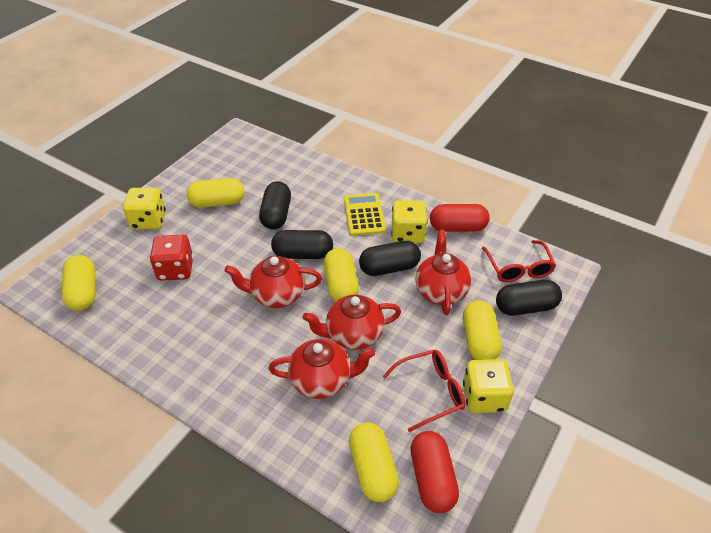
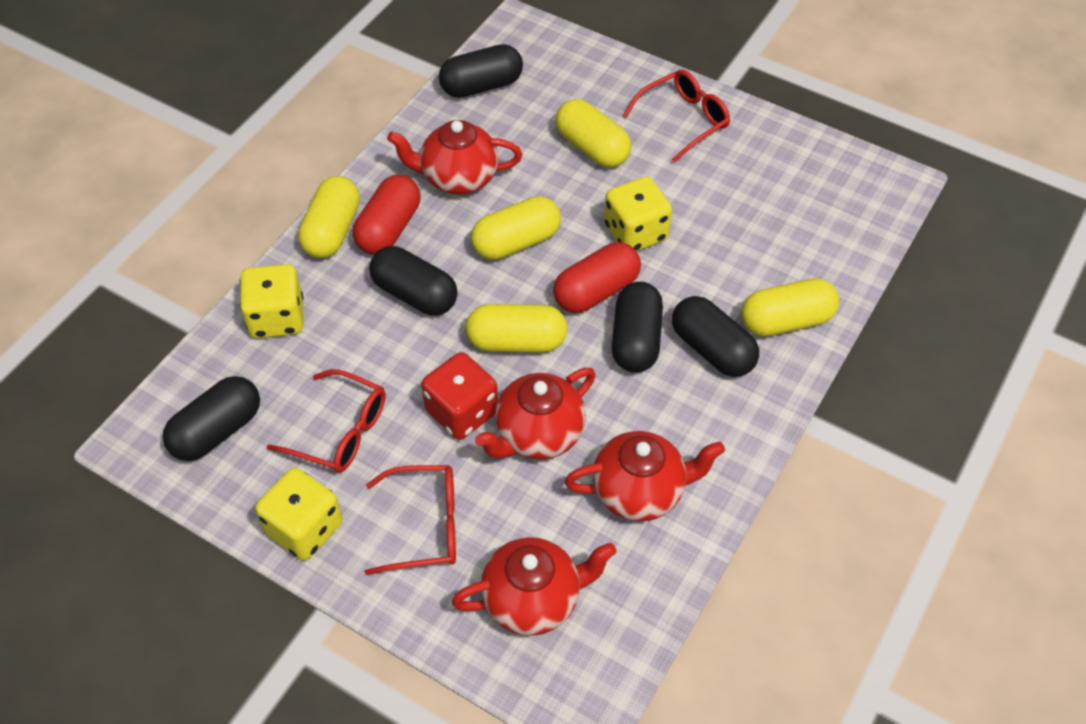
black capsule: [259,181,291,229] [271,230,333,259] [359,241,421,276] [496,280,562,316] = 4 -> [163,376,260,461] [369,246,458,315] [439,44,523,98] [612,281,663,373] [672,296,759,377] = 5
red glasses: [382,350,466,432] [482,240,556,282] = 2 -> [267,369,386,473] [365,465,456,575] [623,70,730,163] = 3
yellow calculator: [344,193,386,236] = 1 -> none = 0

